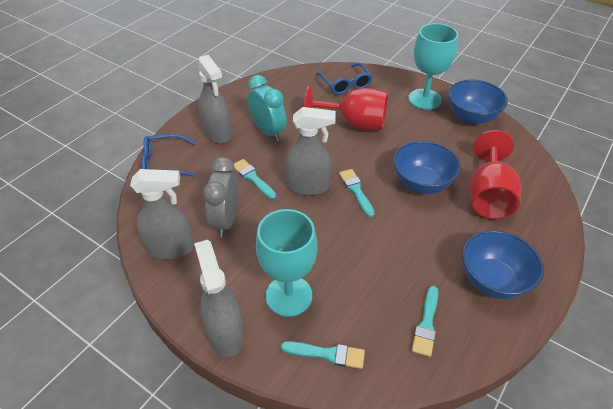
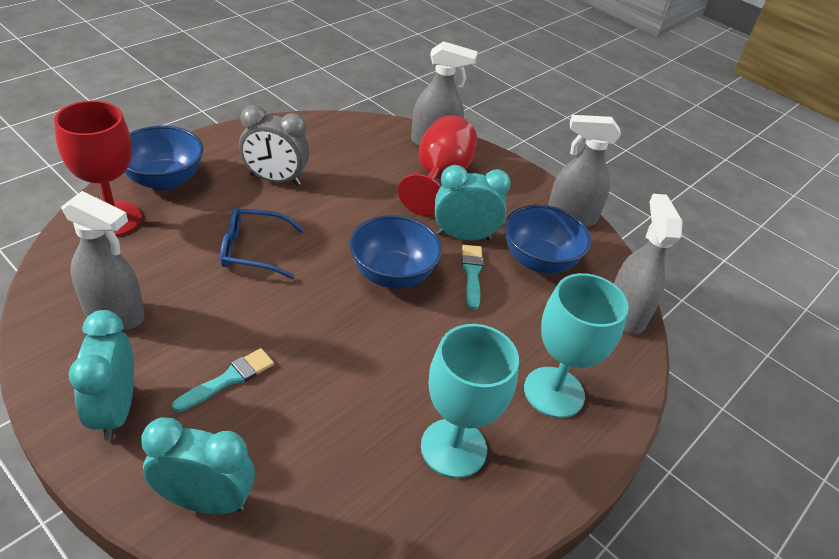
blue glasses: [141,134,196,177] [316,63,373,95] = 2 -> [220,208,304,279] = 1
turquoise brush: [234,159,276,199] [281,341,365,369] [339,169,375,217] [412,286,438,357] = 4 -> [172,348,274,412] [462,245,484,310] = 2
turquoise clock: [248,75,287,141] = 1 -> [69,310,134,441] [141,417,255,514] [435,165,511,241] = 3

